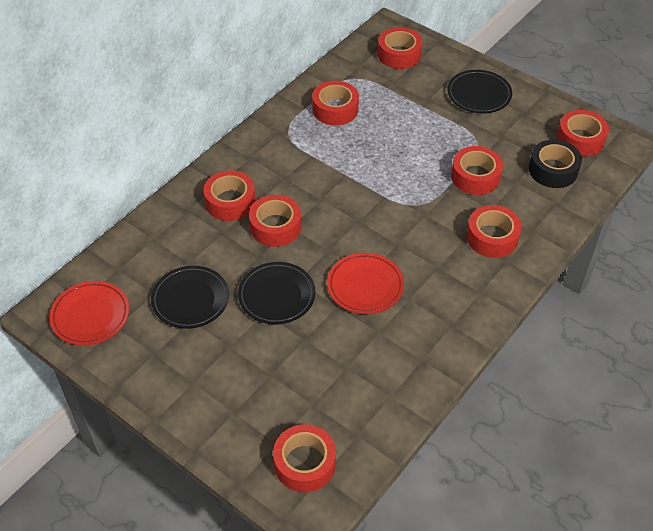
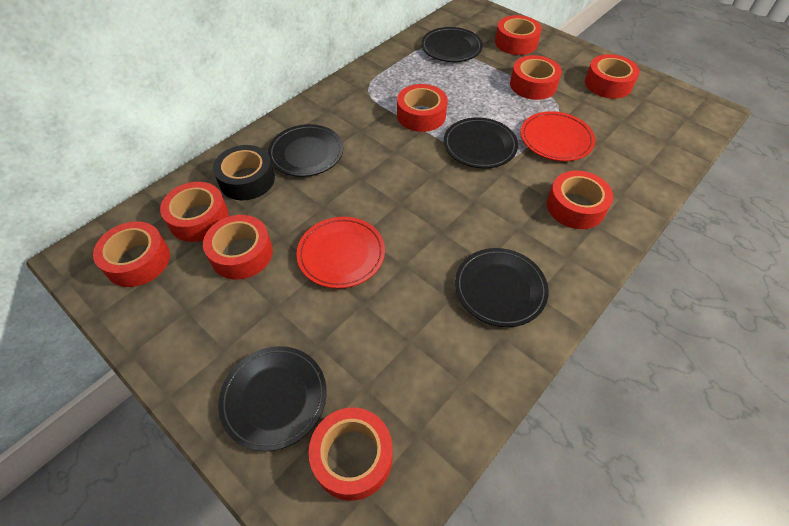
black plate: [151,266,229,329] [238,262,315,324] [447,70,512,113] = 3 -> [218,346,327,451] [268,124,343,177] [421,27,483,62] [444,117,518,168] [455,248,549,327] = 5
red tape: [203,170,256,221] [249,195,301,247] [273,424,336,492] [312,81,359,126] [378,27,423,69] [451,146,503,195] [466,205,522,258] [557,110,609,157] = 8 -> [93,221,170,287] [160,182,229,242] [203,215,273,279] [309,408,393,501] [397,84,448,132] [495,15,542,55] [510,55,562,100] [547,170,613,229] [585,54,640,99] = 9

